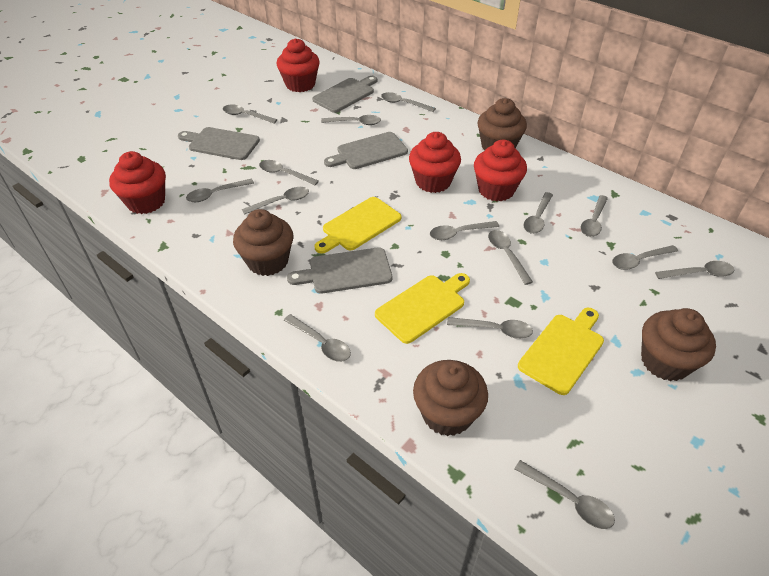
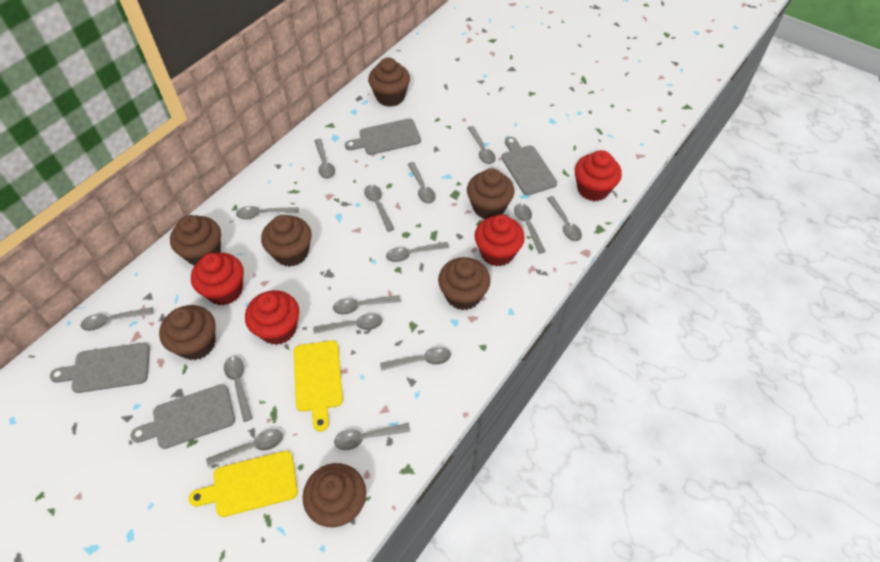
brown cupcake: [233,209,293,276] [413,360,488,436] [478,98,527,150] [641,308,716,381] = 4 -> [159,305,216,360] [170,215,221,266] [261,215,312,267] [303,463,366,527] [368,57,410,107] [438,257,490,310] [467,168,514,219] = 7
yellow cutting board: [314,197,402,254] [375,273,470,344] [518,308,604,395] = 3 -> [189,451,298,517] [294,341,343,432] = 2

